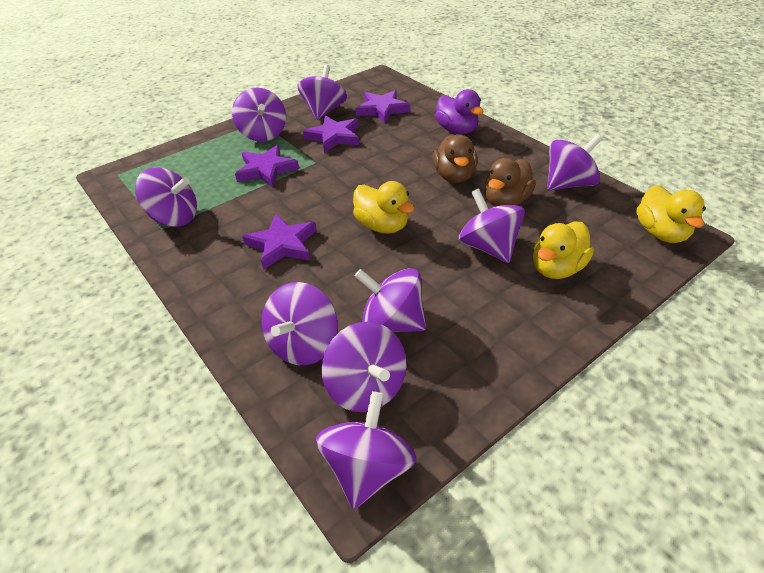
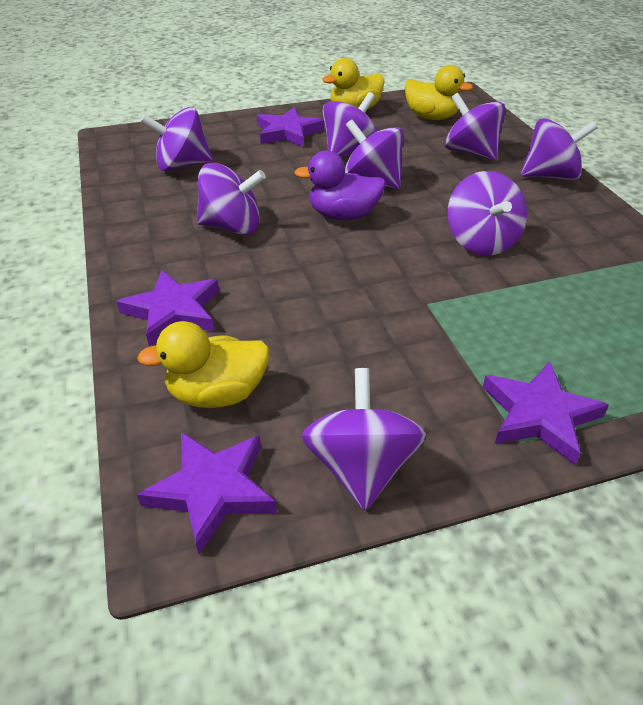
brown duck: [433,134,478,183] [485,158,536,206] = 2 -> none = 0
purple spinning top: [135,168,197,227] [232,88,286,142] [262,282,338,365] [298,65,347,120] [316,391,417,509] [322,322,406,412] [355,268,426,332] [459,189,525,263] [547,134,603,191] = 9 -> [140,107,213,171] [196,163,266,235] [302,368,426,510] [323,92,378,157] [345,119,404,189] [445,93,505,160] [448,171,527,255] [520,118,598,181] = 8

